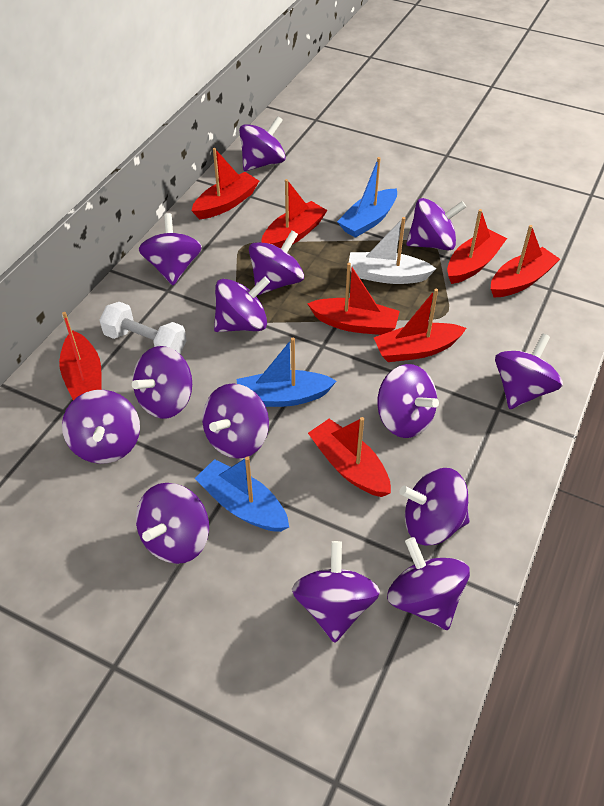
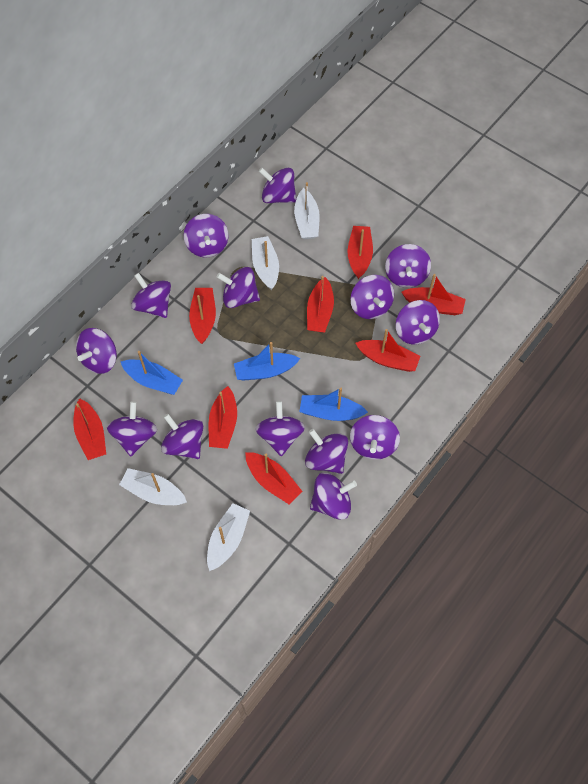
white boat: [349,217,436,284] = 1 -> [119,468,187,505] [207,503,250,571] [252,236,279,290] [294,182,320,239] = 4
white dumbbell: [100,302,187,354] = 1 -> none = 0

